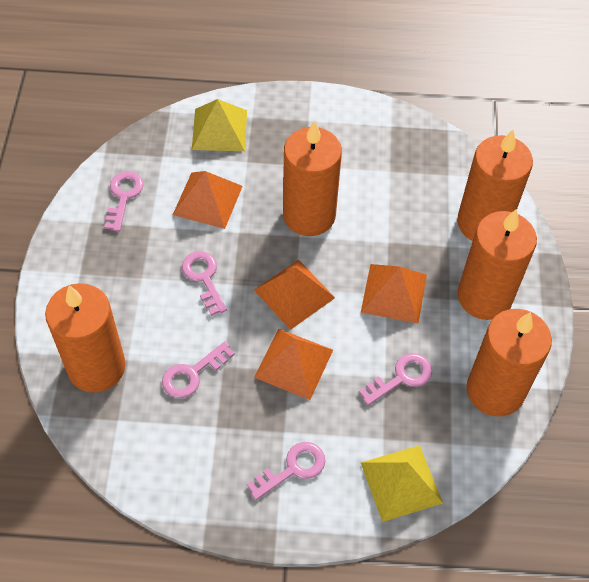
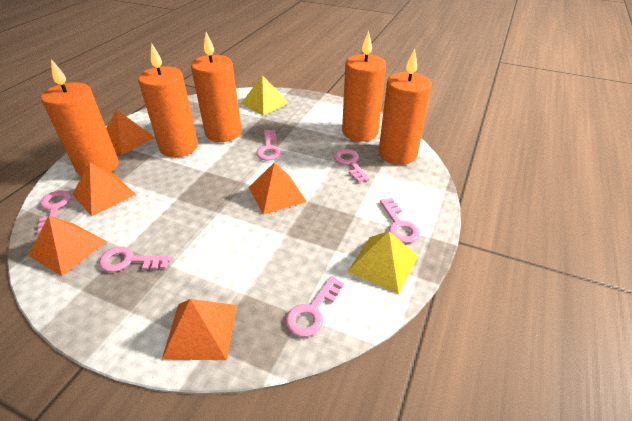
orange pyramid: [173,171,243,229] [254,260,335,330] [254,329,333,400] [361,264,427,324] = 4 -> [28,216,107,276] [72,163,136,216] [106,109,155,155] [162,299,237,360] [249,162,307,215] = 5
pink key: [105,171,144,232] [162,341,235,398] [182,251,227,316] [247,442,325,500] [359,353,432,405] = 5 -> [38,190,71,233] [99,246,171,272] [256,130,281,160] [286,276,344,337] [334,149,370,183] [380,198,420,243] = 6

